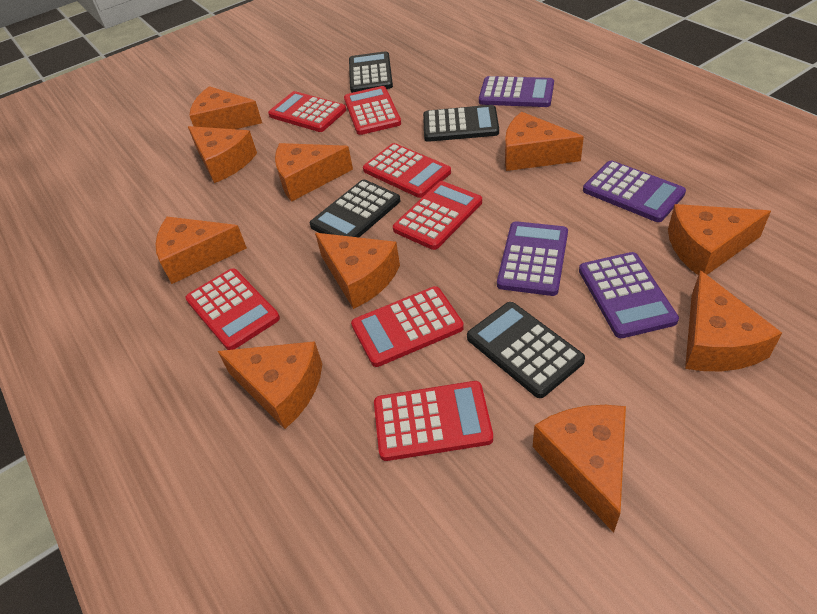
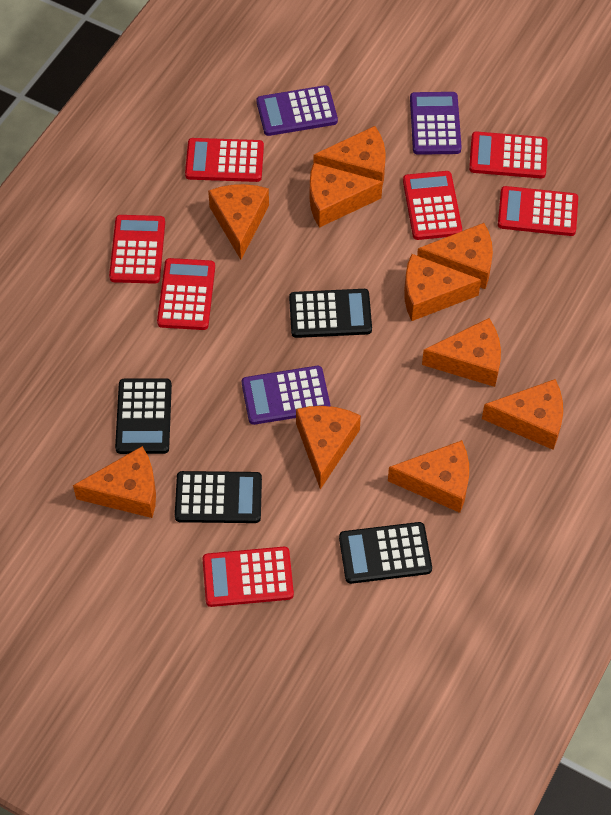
purple calculator: [479,76,554,107] [497,221,568,296] [579,252,679,338] [583,161,686,222] = 4 -> [242,366,331,425] [257,85,338,136] [410,92,462,155] = 3

